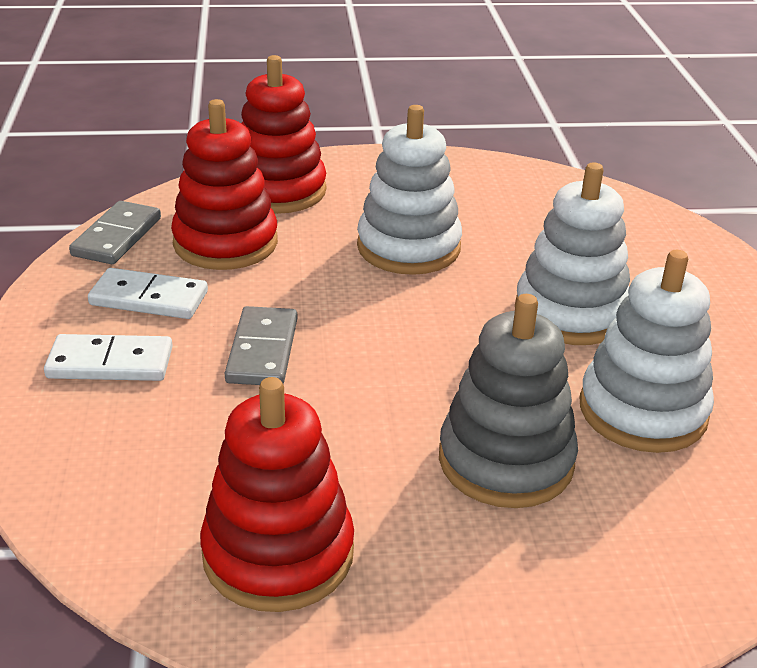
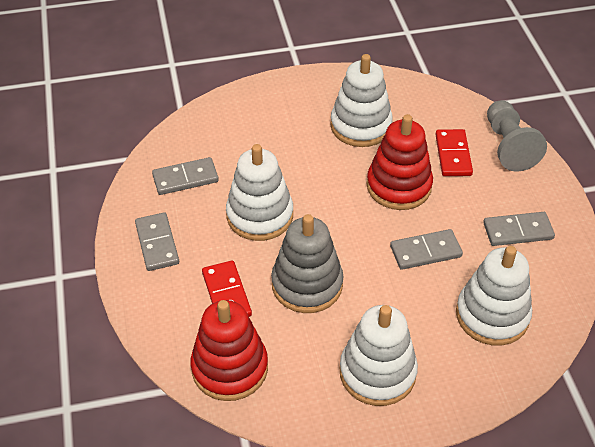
grey domino: [69,201,161,264] [225,306,297,385] = 2 -> [135,212,179,271] [152,157,219,195] [390,229,463,270] [483,212,555,246] = 4
grey pawn: none = 0 -> [487,100,547,172] = 1
red domino: none = 0 -> [202,260,252,317] [435,129,473,176] = 2
red stacking toy: [171,99,278,270] [200,377,354,612] [241,55,326,214] = 3 -> [190,300,268,401] [367,114,433,210] = 2
white domino: [44,334,173,381] [88,268,208,319] = 2 -> none = 0
white stacking toy: [357,105,462,275] [515,163,630,345] [580,250,714,453] = 3 -> [226,144,293,241] [330,54,393,147] [340,305,418,406] [456,246,532,346] = 4

